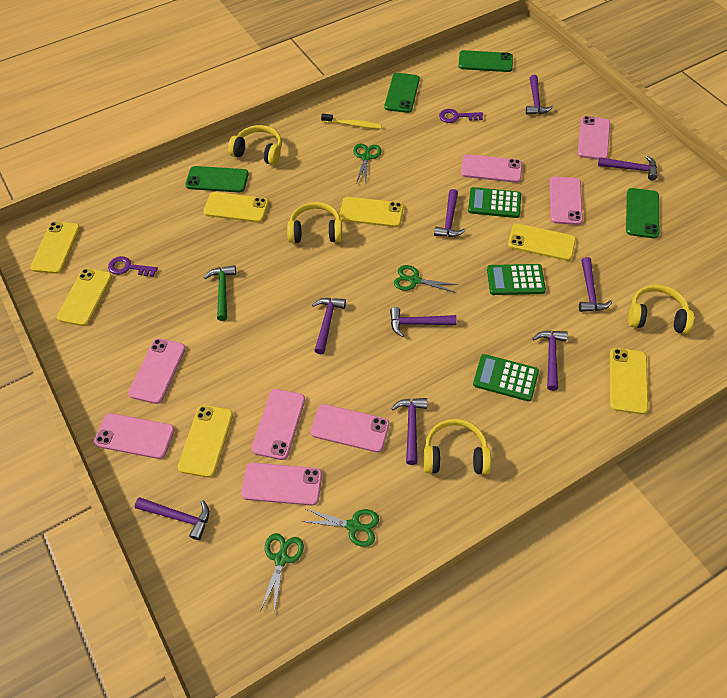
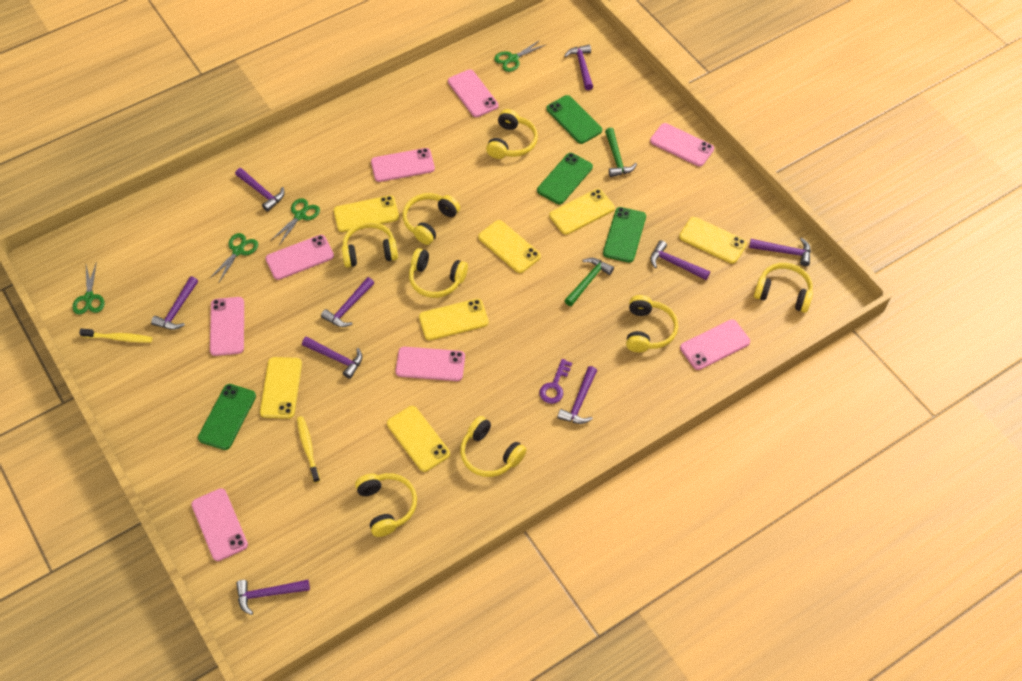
green calculator: [468,187,521,218] [473,354,539,401] [487,264,546,295] = 3 -> none = 0
green hammer: [204,265,236,321] = 1 -> [564,258,614,306] [605,128,637,177] = 2
purple key: [108,256,158,277] [439,109,483,123] = 2 -> [539,359,572,404] = 1
yellow headphones: [228,125,282,165] [287,202,342,243] [424,419,491,475] [628,285,694,334] = 4 -> [342,222,398,268] [355,473,417,537] [403,193,460,245] [409,248,468,298] [460,416,526,477] [486,109,538,159] [626,295,678,352] [754,263,813,313] = 8
yellow toothbrush: [321,113,382,129] = 1 -> [79,329,152,342] [297,416,320,483] = 2

